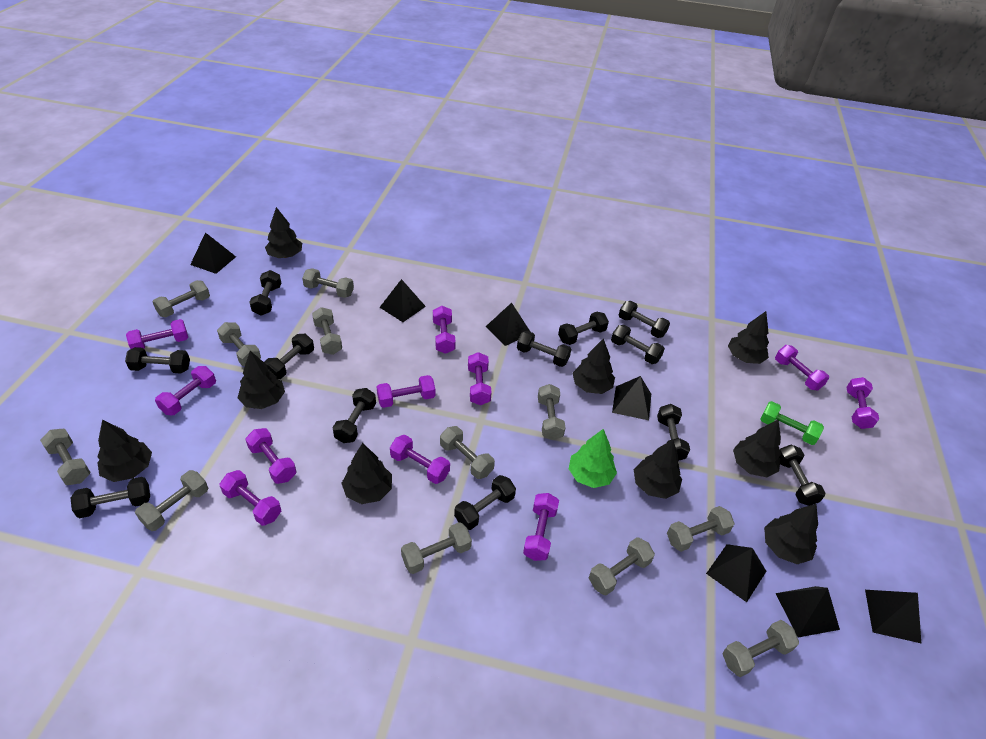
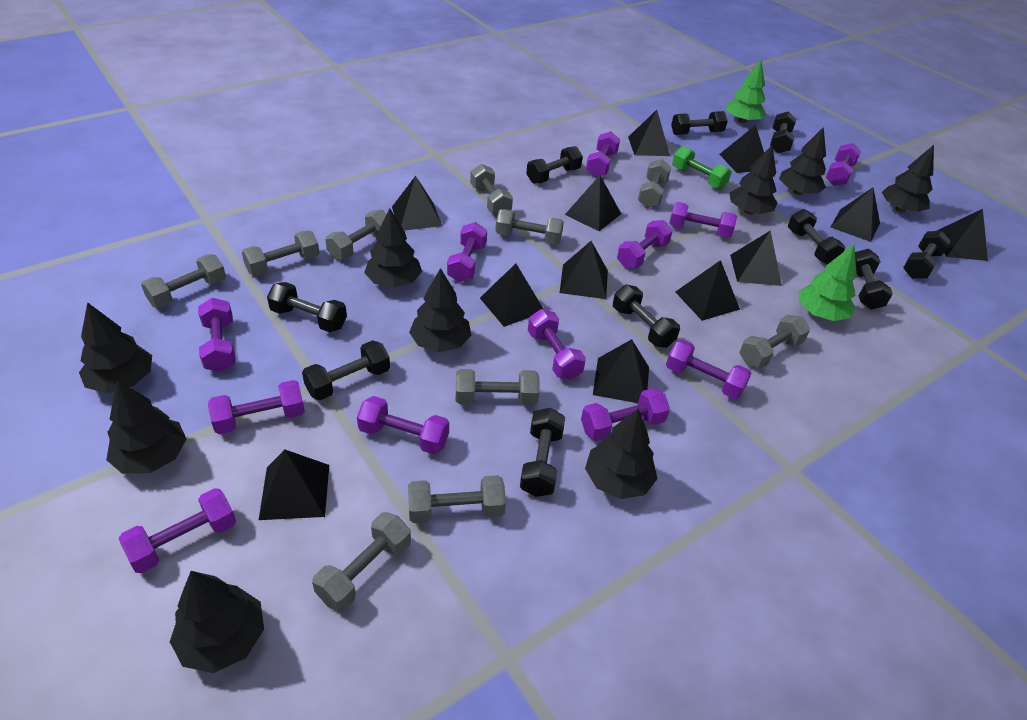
black dumbbell: [71,477,150,518] [125,347,190,373] [249,270,281,315] [264,334,314,379] [333,388,376,443] [454,475,516,530] [517,331,571,367] [558,312,609,345] [611,325,665,364] [619,301,670,338] [657,404,690,460] [779,444,825,506] = 12 -> [267,282,347,332] [302,340,390,400] [520,408,565,497] [526,146,583,184] [613,285,680,348] [671,111,728,135] [770,112,796,154] [788,209,845,264] [855,249,893,309] [903,231,951,279] = 10
black pyramid: [190,232,236,274] [379,279,426,322] [486,303,530,346] [612,376,651,420] [706,544,766,602] [775,586,840,637] [865,590,921,643] = 7 -> [259,450,329,520] [392,176,442,231] [480,264,543,327] [560,241,608,299] [565,175,621,231] [593,339,649,403] [628,110,670,156] [676,260,740,321] [720,125,764,173] [730,230,782,286] [831,188,880,242] [937,209,988,261] = 12
green tree: [569,429,617,488] = 1 -> [726,60,766,123] [798,244,857,321] = 2
grey dumbbell: [40,429,91,485] [135,470,208,531] [153,280,210,317] [217,322,261,366] [302,268,354,298] [312,307,342,355] [401,522,472,574] [440,426,495,479] [538,384,566,440] [589,537,655,595] [667,506,735,552] [723,620,799,677] = 12 -> [141,254,226,308] [242,230,319,276] [312,512,411,612] [325,210,386,260] [408,475,506,523] [456,369,540,405] [470,164,513,215] [495,209,564,245] [638,159,671,208] [740,315,810,368] = 10
purple dumbbell: [126,319,188,349] [155,366,216,415] [220,470,281,526] [245,428,297,484] [377,375,435,408] [390,435,450,484] [433,306,456,354] [468,352,492,405] [523,493,559,561] [775,345,829,390] [846,377,879,429] = 11 -> [119,488,236,573] [198,298,236,372] [208,380,305,434] [357,396,449,454] [447,222,487,282] [528,309,586,380] [581,388,670,441] [586,131,620,177] [617,220,673,268] [666,340,752,399] [669,202,737,238] [826,143,861,186] = 12

